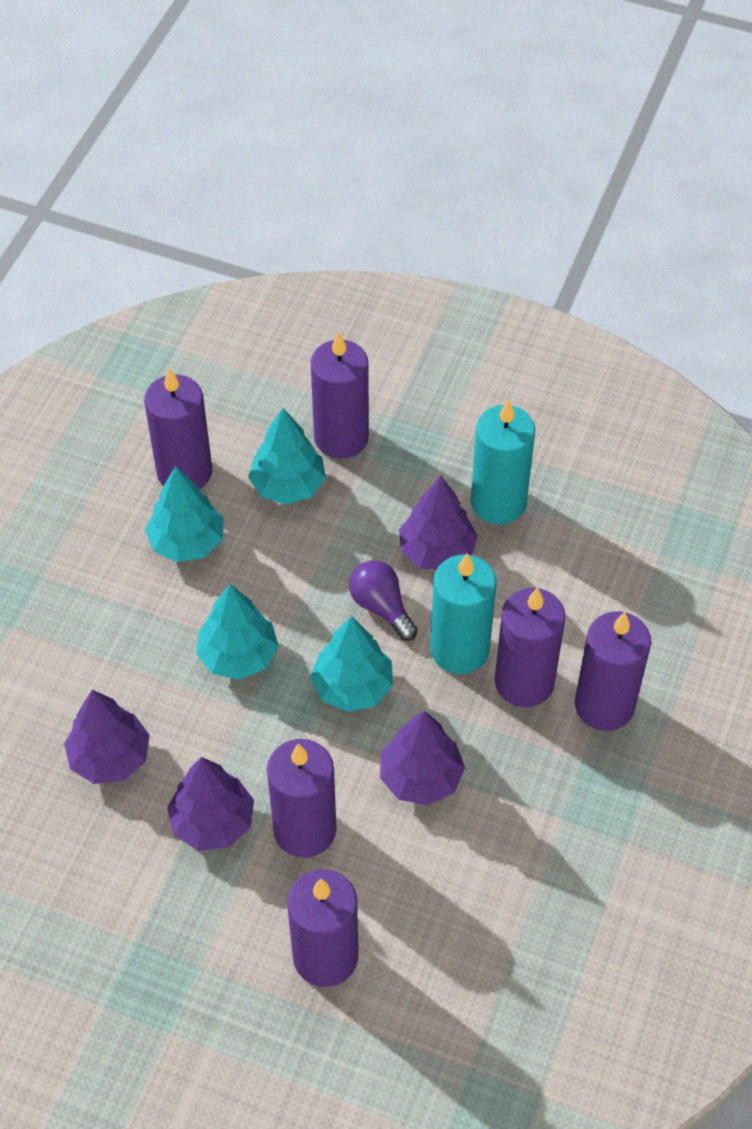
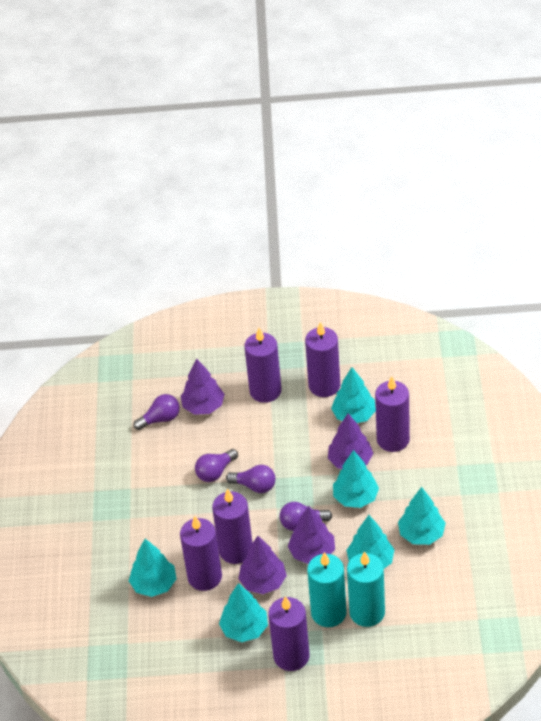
purple light bulb: [349,560,418,641] = 1 -> [133,394,180,430] [195,449,238,482] [226,465,275,493] [280,502,332,531] = 4
turquoise tree: [145,466,223,562] [196,584,279,680] [248,408,326,504] [311,616,393,712] = 4 -> [129,539,177,597] [219,583,268,642] [331,367,376,423] [333,450,379,508] [347,515,395,568] [398,487,446,545] = 6

